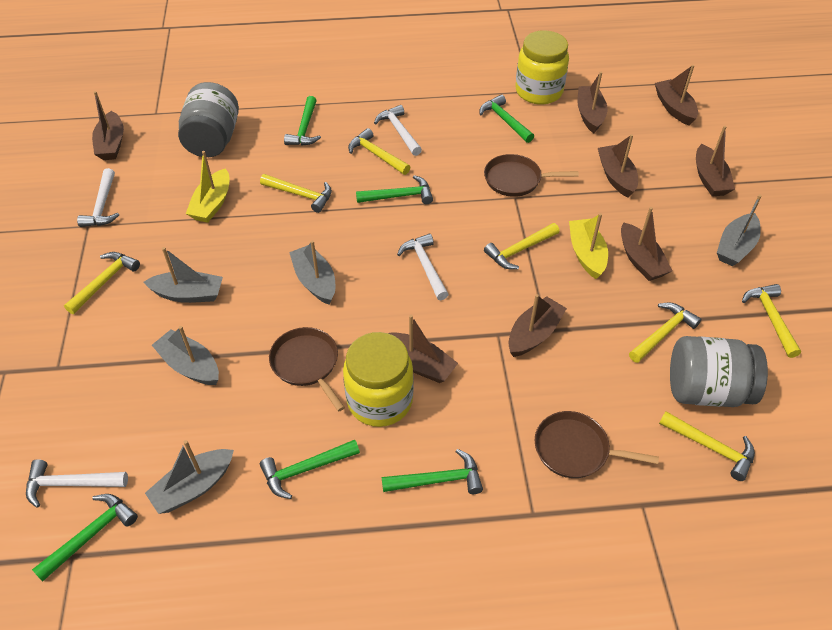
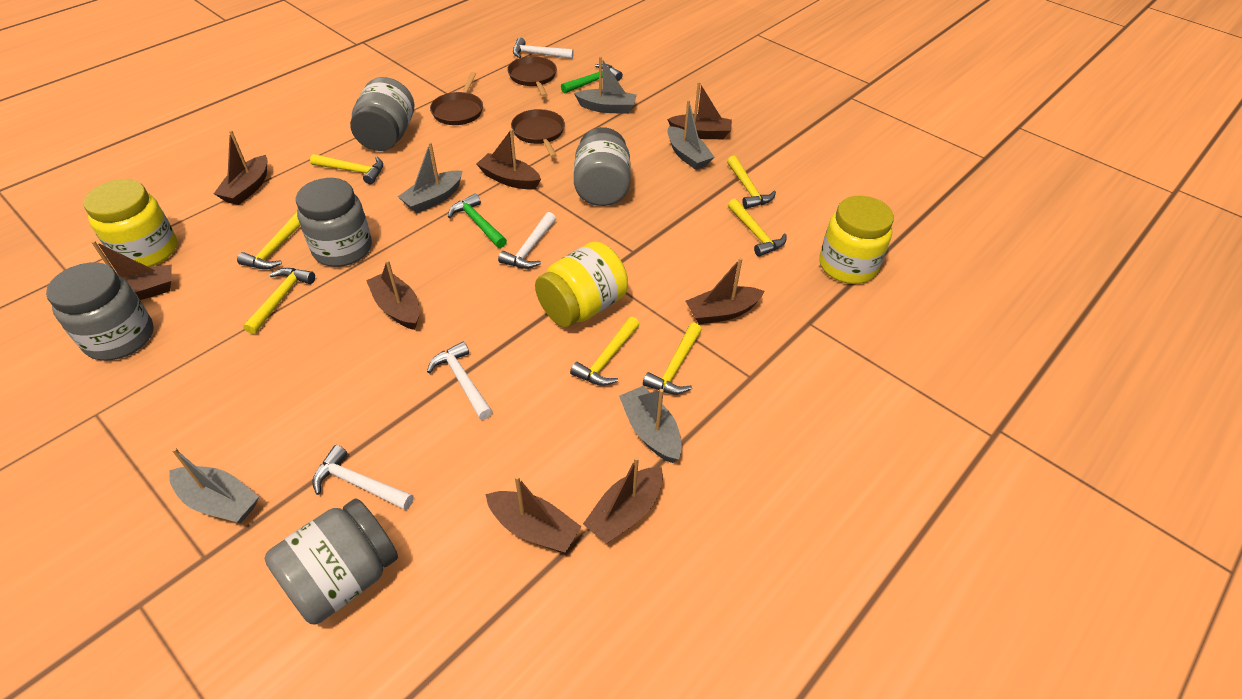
green hammer: [32,494,138,581] [260,440,360,499] [284,96,321,145] [356,175,433,204] [382,449,483,494] [479,94,534,143] = 6 -> [448,194,507,248] [561,64,623,94] = 2
grey jar: [178,82,239,157] [670,336,768,407] = 2 -> [46,262,154,361] [265,498,398,625] [296,178,372,267] [350,77,414,151] [574,127,631,206] = 5
yellow boat: [186,151,229,223] [569,213,608,279] = 2 -> none = 0
yellow jar: [343,332,414,427] [515,30,569,104] = 2 -> [83,179,177,267] [535,241,628,327] [820,196,894,284] = 3

